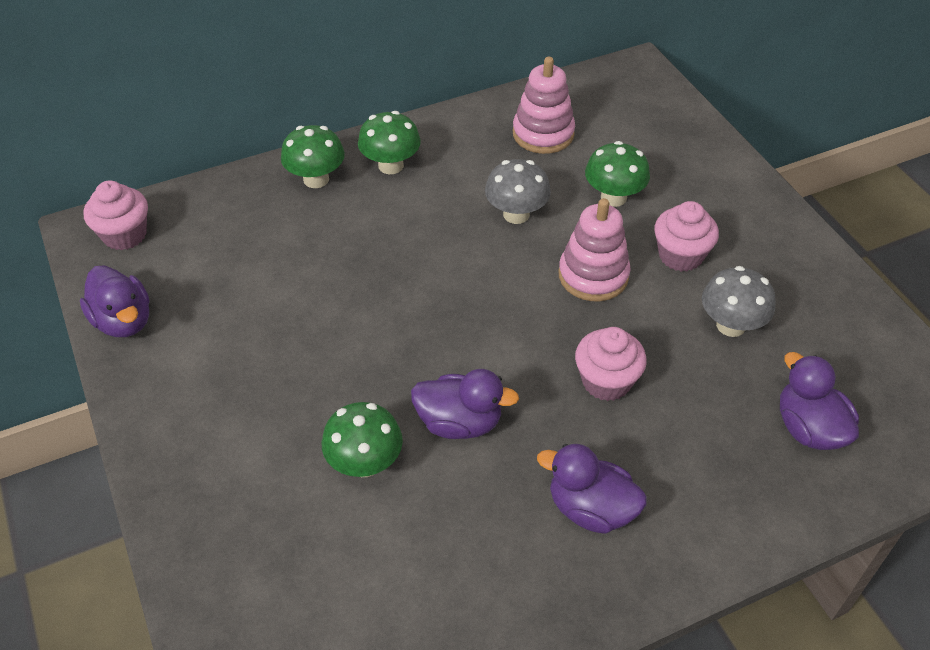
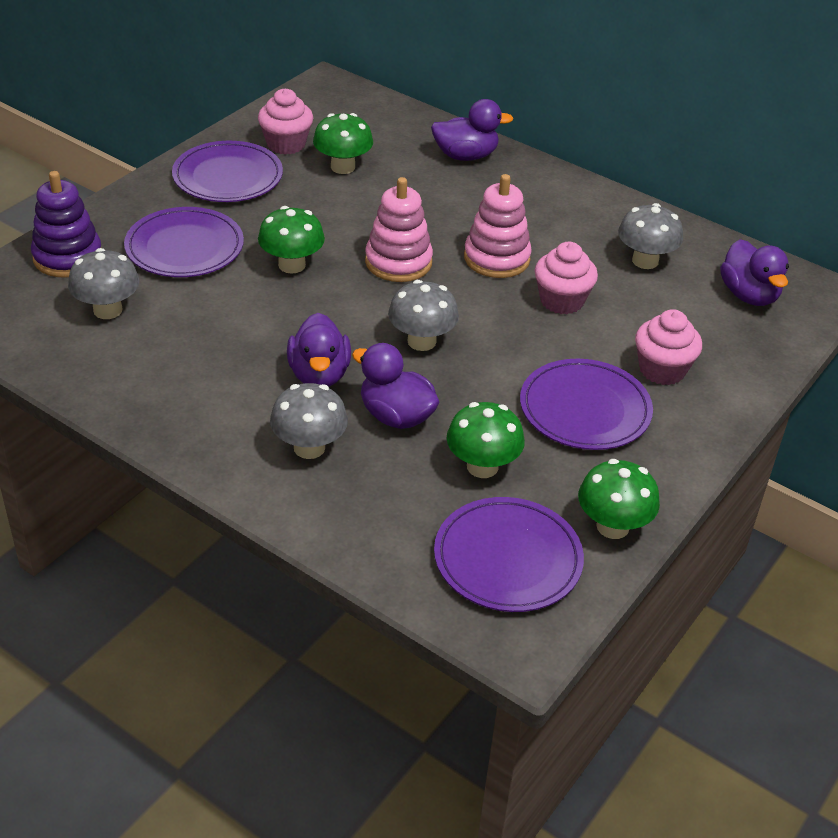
grey mushroom: [485,159,551,224] [702,266,776,337] = 2 -> [68,248,140,319] [270,383,348,459] [388,280,459,351] [618,203,683,269] = 4
purple plate: none = 0 -> [124,207,244,277] [172,141,283,202] [434,497,584,612] [520,359,653,450] = 4
purple stacking toy: none = 0 -> [31,171,101,278] = 1

